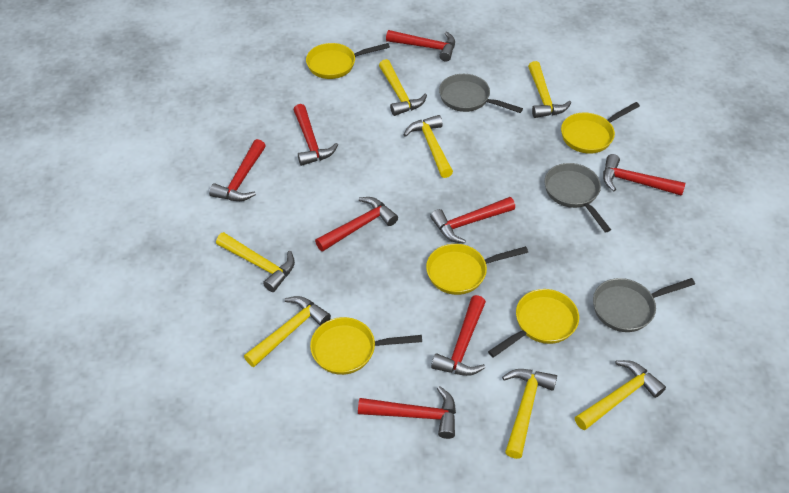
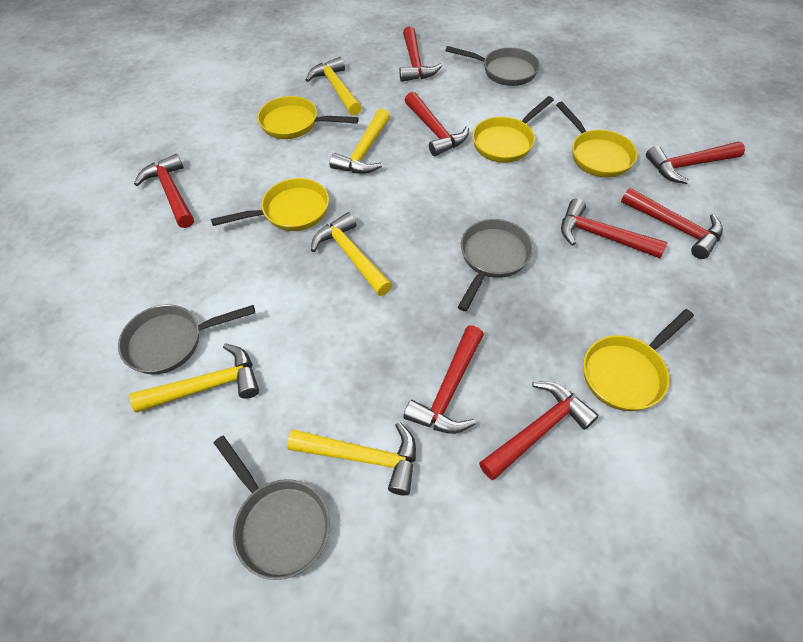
grey pan: [439,74,523,113] [544,163,611,232] [593,278,695,332] = 3 -> [118,304,255,375] [214,436,330,580] [445,46,540,86] [458,219,533,311] = 4
yellow hammer: [216,232,295,292] [244,296,331,367] [379,59,427,116] [404,115,453,178] [502,369,557,459] [528,61,571,118] [575,360,666,430] = 7 -> [130,343,259,413] [287,422,416,496] [306,57,362,116] [311,212,392,296] [329,109,390,174] = 5

